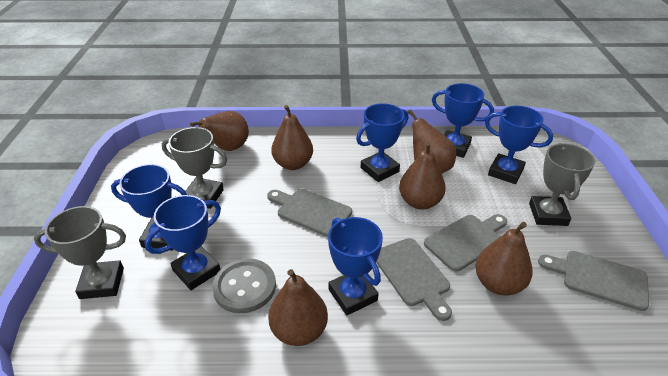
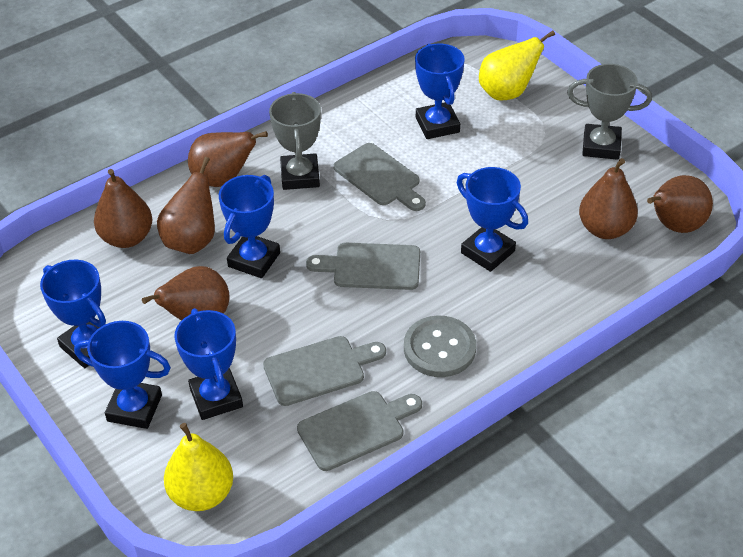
grey trophy: [34,206,126,299] [162,127,227,209] [529,143,595,226] = 3 -> [269,92,321,190] [567,64,652,160] = 2
yellow pear: none = 0 -> [164,423,233,511] [479,31,555,100] = 2

